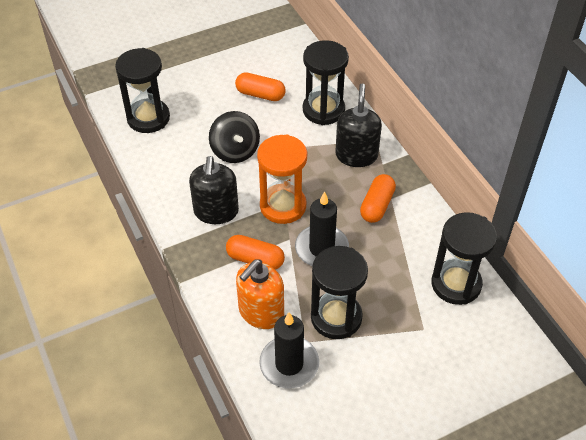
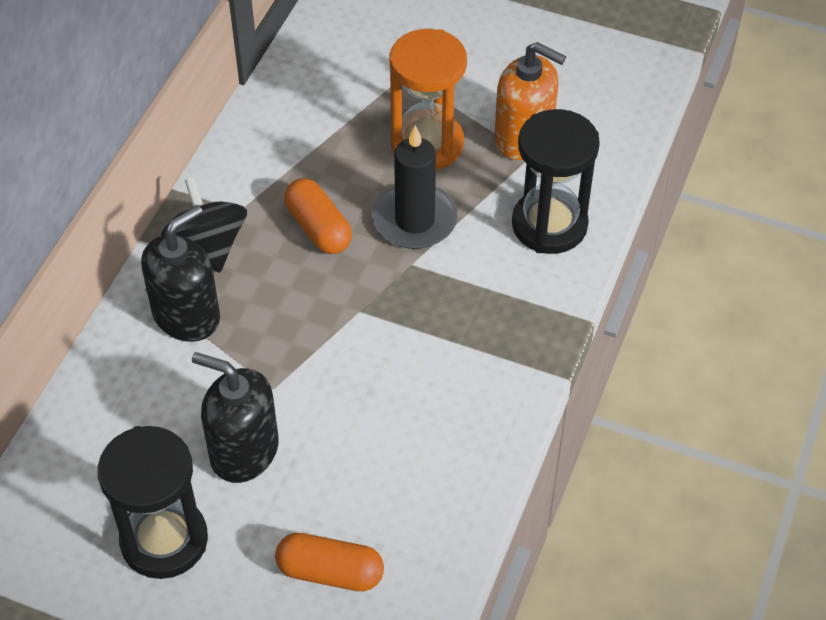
black candle: [259,312,319,389] [295,191,349,266] = 2 -> [373,125,457,249] = 1
black hourglass: [115,48,170,133] [303,40,349,125] [311,246,368,339] [432,212,497,305] = 4 -> [97,426,208,579] [512,109,600,254] = 2
orange capsule: [226,235,285,270] [235,72,286,101] [360,174,396,223] = 3 -> [275,533,384,591] [284,178,352,254] = 2

